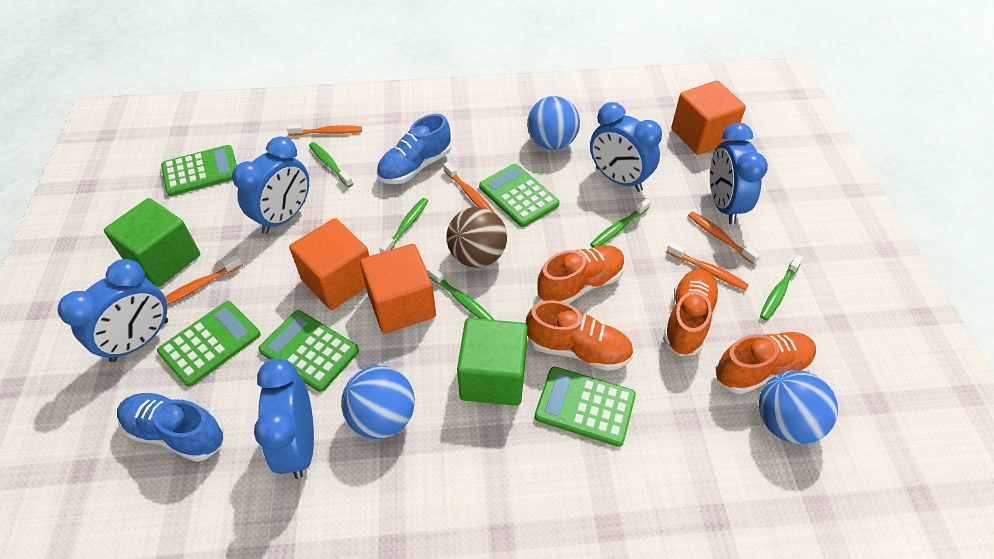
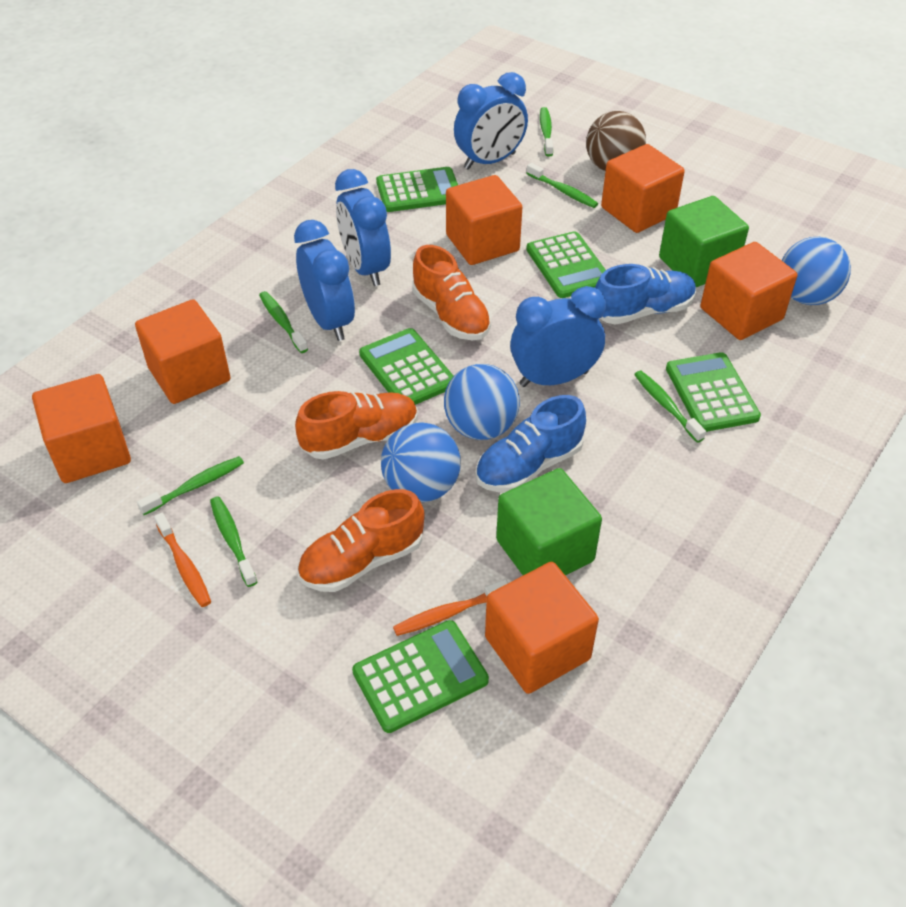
blue clock: [58,259,168,362] [232,136,309,234] [254,358,314,479] [590,102,662,192] [710,123,768,224] = 5 -> [294,220,355,341] [335,169,391,286] [454,72,528,170] [510,286,606,387] = 4
green toothbrush: [309,142,353,187] [379,198,428,253] [427,266,494,320] [590,198,651,247] [760,254,803,320] = 5 -> [137,456,244,515] [210,496,257,587] [259,291,308,353] [526,163,598,208] [540,107,553,157] [634,371,706,443] = 6
orange cube: [289,218,369,310] [360,244,436,333] [671,81,746,155] = 3 -> [32,374,131,483] [135,299,231,404] [446,175,522,265] [485,562,599,694] [601,144,685,233] [700,242,797,340] = 6
orange shoe: [526,300,634,371] [537,245,625,304] [663,269,720,356] [715,332,816,394] = 4 -> [295,391,418,460] [298,489,425,592] [412,245,491,340] = 3
orange toothbrush: [165,255,243,305] [287,124,362,136] [443,162,494,212] [667,242,749,291] [688,211,760,264] = 5 -> [154,513,211,607] [393,579,508,636] = 2

